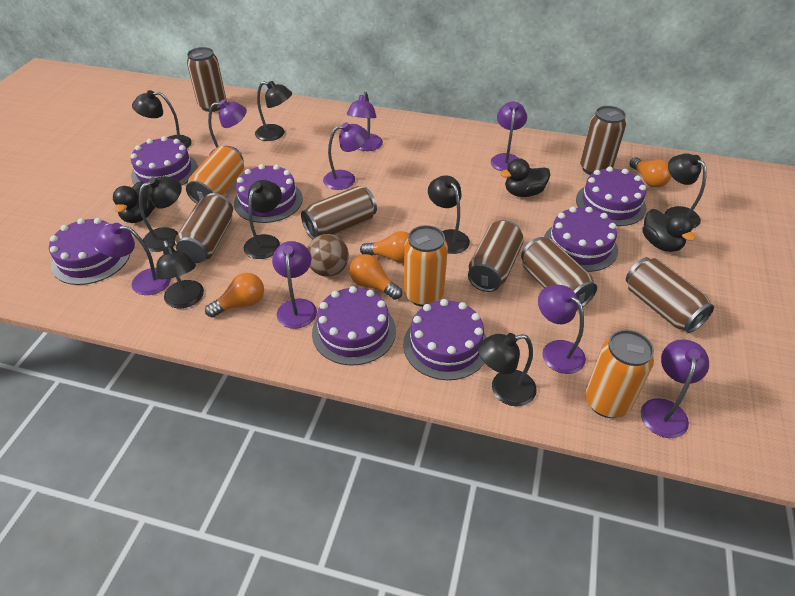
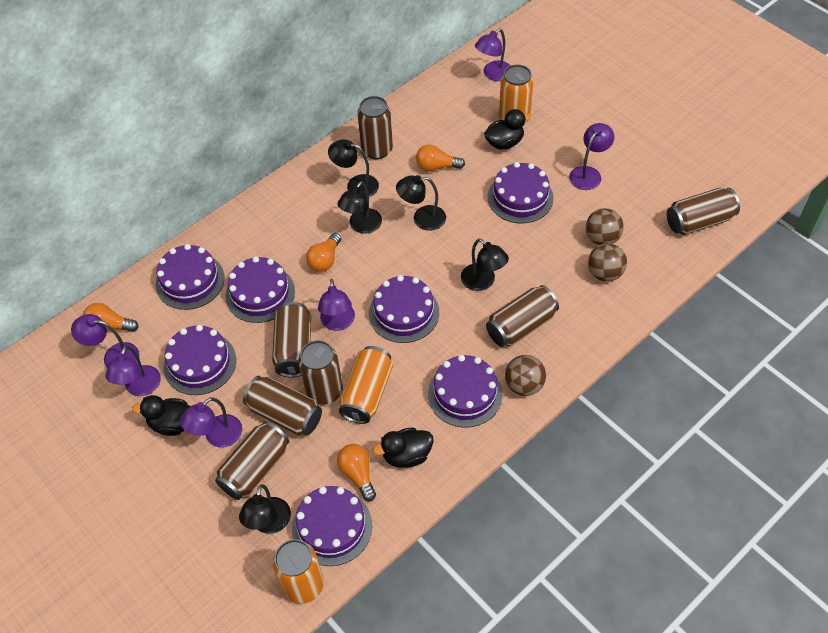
black lamp: [132,90,192,148] [139,176,182,252] [156,240,204,308] [244,180,282,259] [255,81,292,141] [428,176,470,254] [478,333,537,406] [665,153,707,228] = 8 -> [239,484,291,534] [328,139,379,197] [337,181,382,234] [396,175,446,231] [461,238,509,291] = 5
brown ball: [307,234,349,277] = 1 -> [505,355,546,396] [586,208,624,245] [588,243,627,282] = 3
purple lamp: [93,223,171,295] [208,100,247,155] [272,241,317,329] [323,122,368,190] [347,92,383,151] [491,102,527,171] [538,285,586,374] [641,339,709,438] = 8 -> [71,314,139,368] [105,346,161,396] [180,397,242,448] [318,279,355,331] [475,29,511,81] [569,123,614,190] = 6

